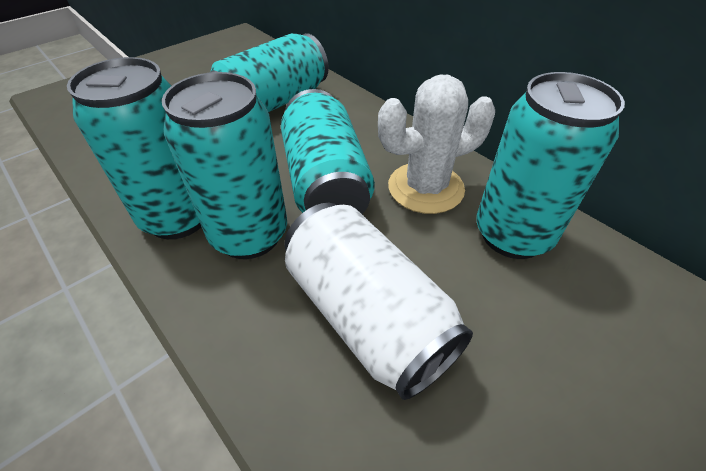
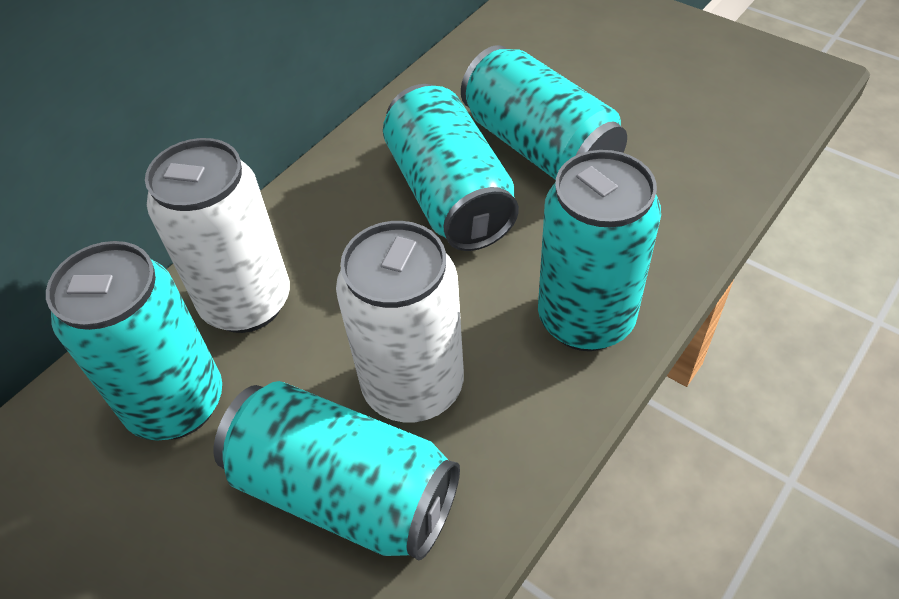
white cactus: [378,75,495,214] = 1 -> none = 0
white can: [284,203,473,400] = 1 -> [145,138,290,333] [336,221,464,422] = 2

